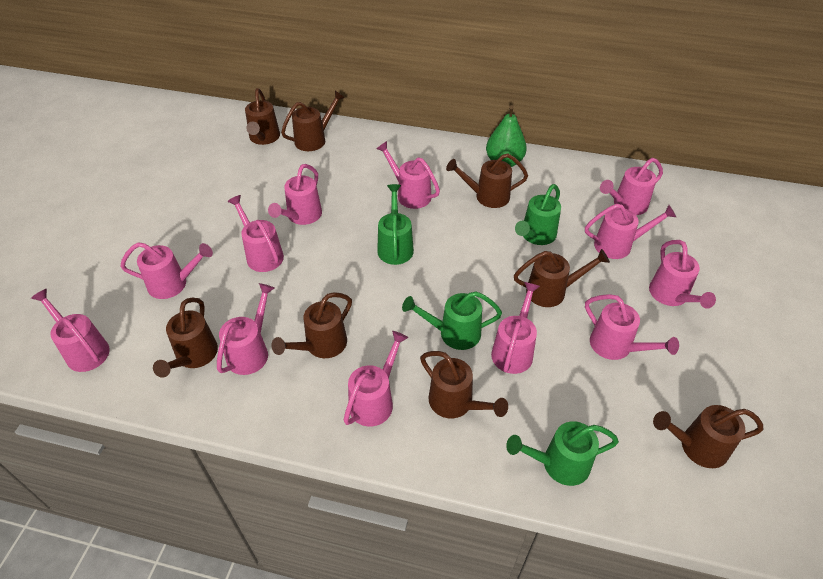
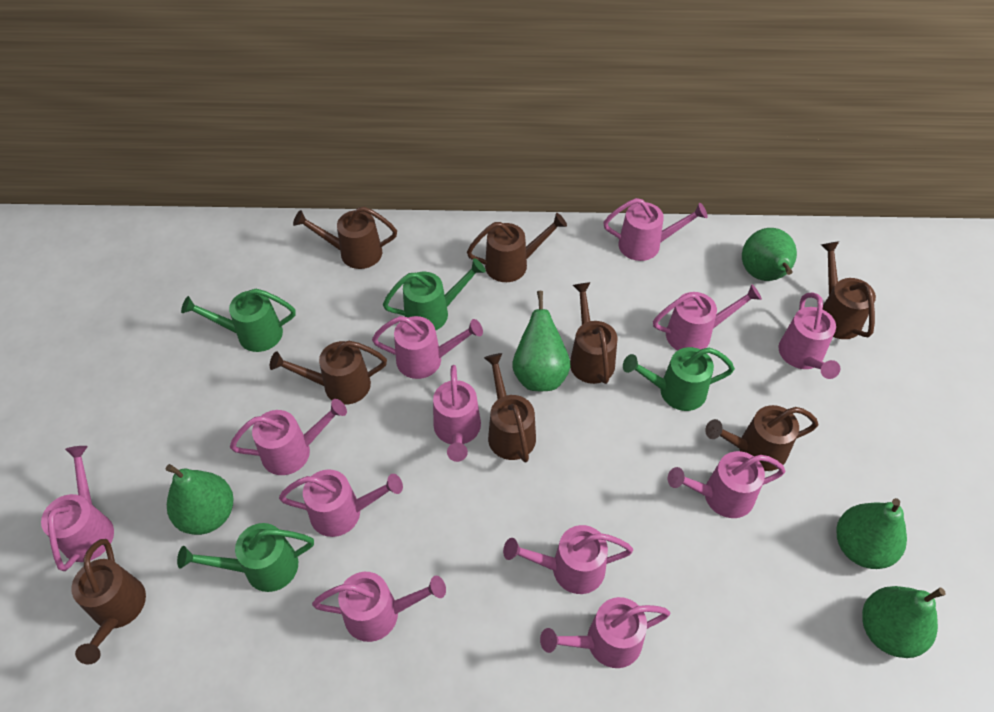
green pear: [486,105,527,167] = 1 -> [166,464,233,535] [512,291,570,391] [742,228,797,281] [836,498,907,569] [862,586,946,658] = 5

